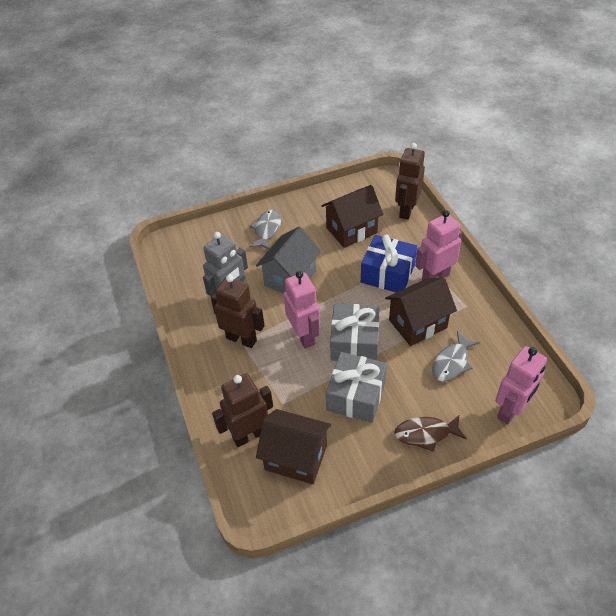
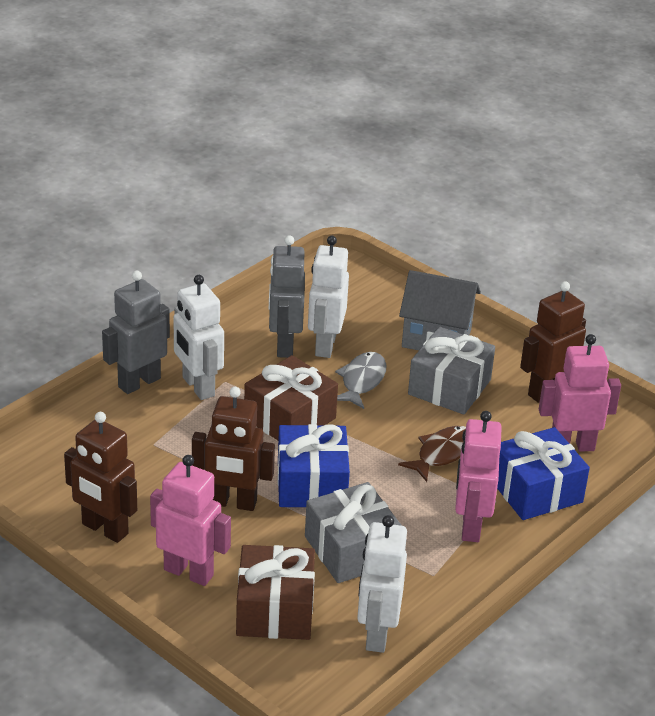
blue gift: [361,234,417,292] = 1 -> [277,424,350,507] [497,427,590,520] = 2
brown gift: none = 0 -> [236,545,315,640] [244,355,338,440] = 2
brown house: [256,409,331,484] [321,185,383,248] [385,278,457,346] = 3 -> none = 0
grey fish: [249,210,281,249] [432,331,480,382] = 2 -> [335,352,387,409] = 1
grey robot: [203,232,248,297] = 1 -> [102,271,170,394] [269,235,305,358] = 2
white robot: none = 0 -> [174,275,224,400] [308,236,349,358] [357,515,407,653] = 3

